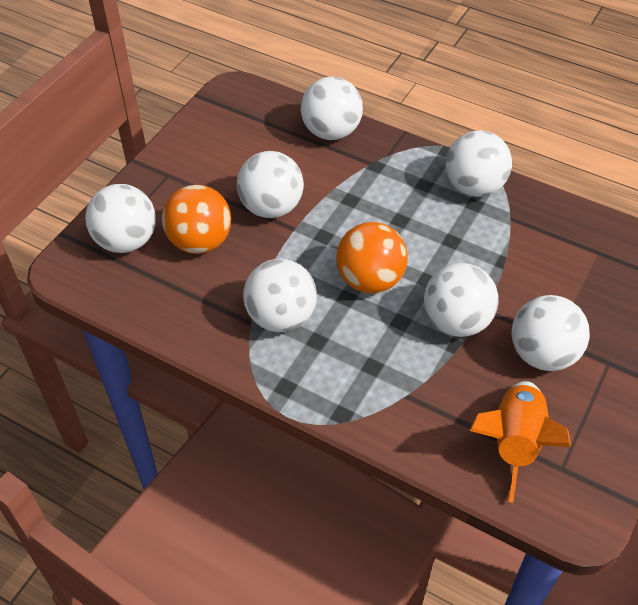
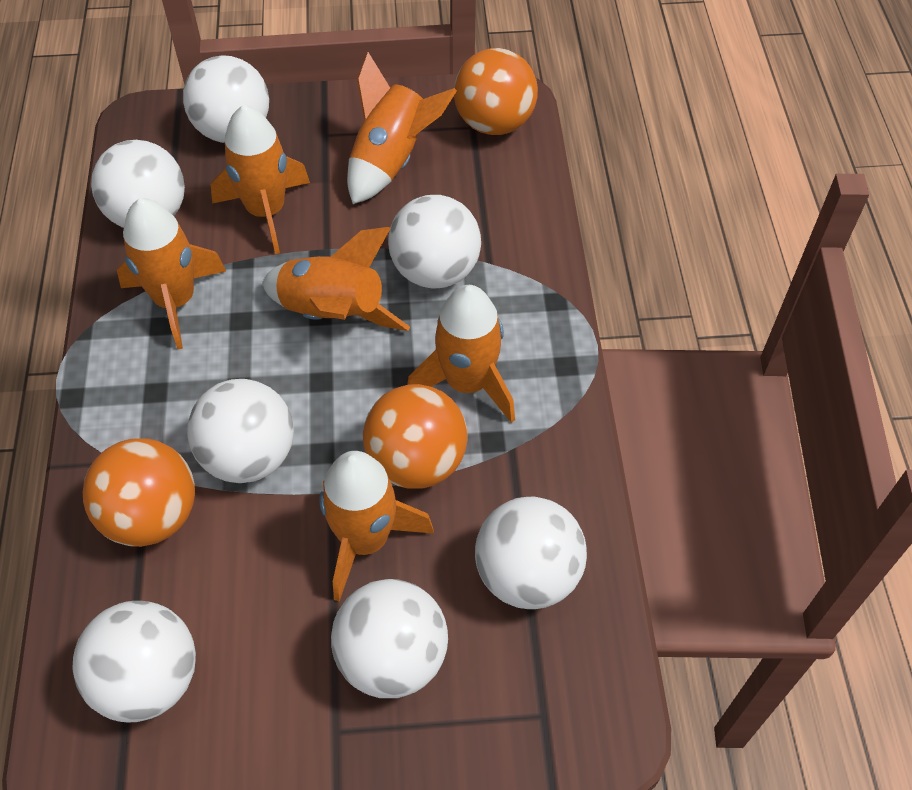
orange ball: [162,185,231,254] [336,222,408,293] = 2 -> [83,439,195,547] [363,384,468,489] [454,48,538,135] = 3
orange rocket: [469,381,571,503] = 1 -> [117,198,226,349] [211,105,310,254] [262,227,410,331] [320,451,434,602] [347,52,457,204] [407,285,515,423] = 6

